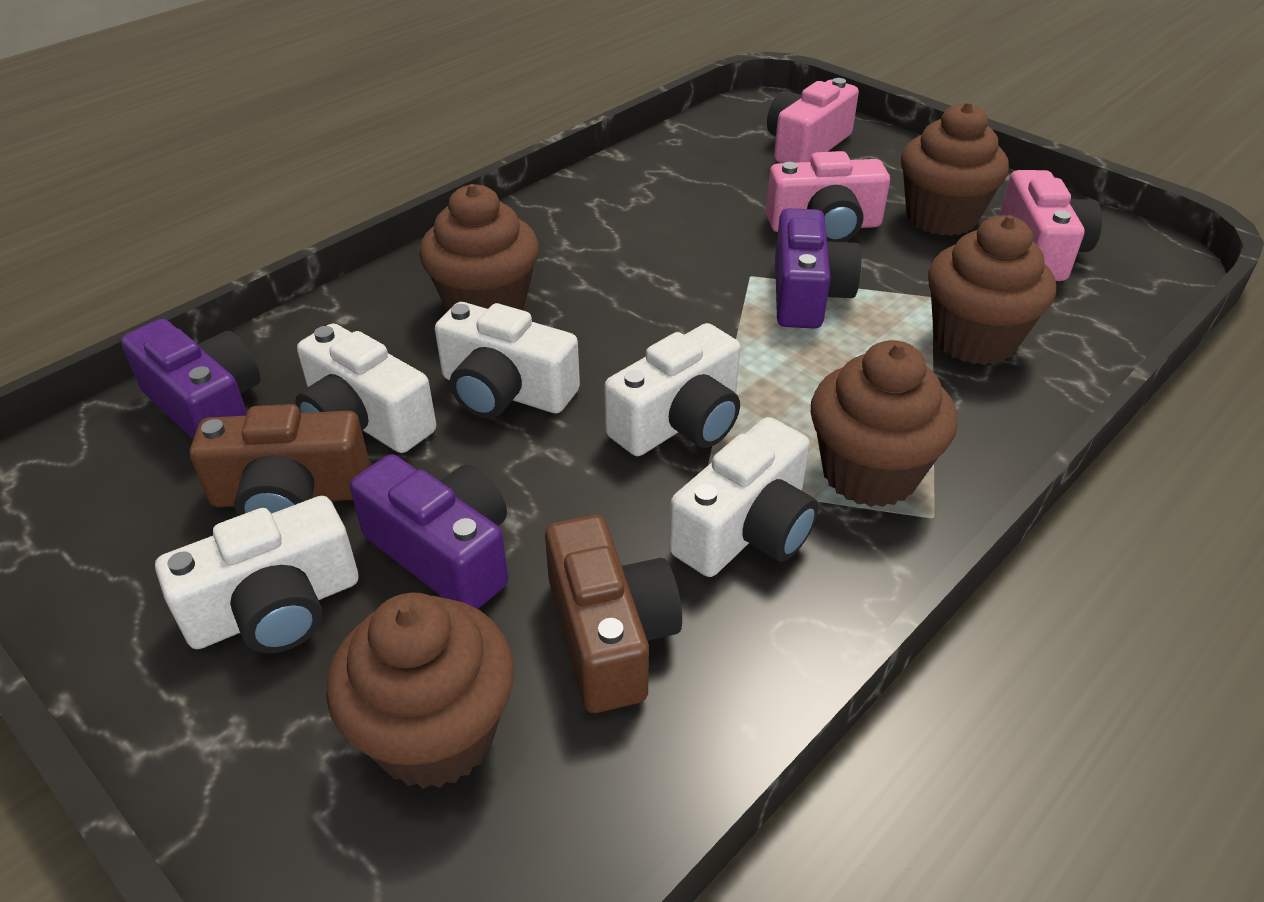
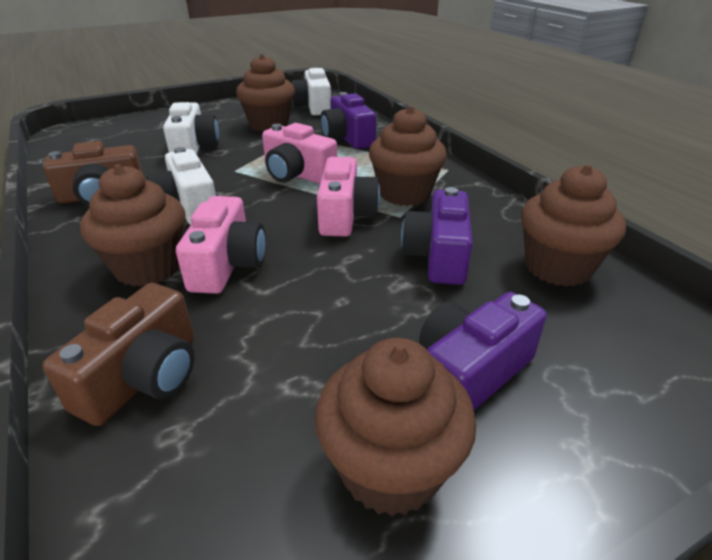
white camera: [155,496,359,653] [295,323,436,453] [435,302,580,418] [604,323,740,456] [669,417,819,577] = 5 -> [147,147,216,225] [163,102,219,154] [291,67,331,115] = 3

